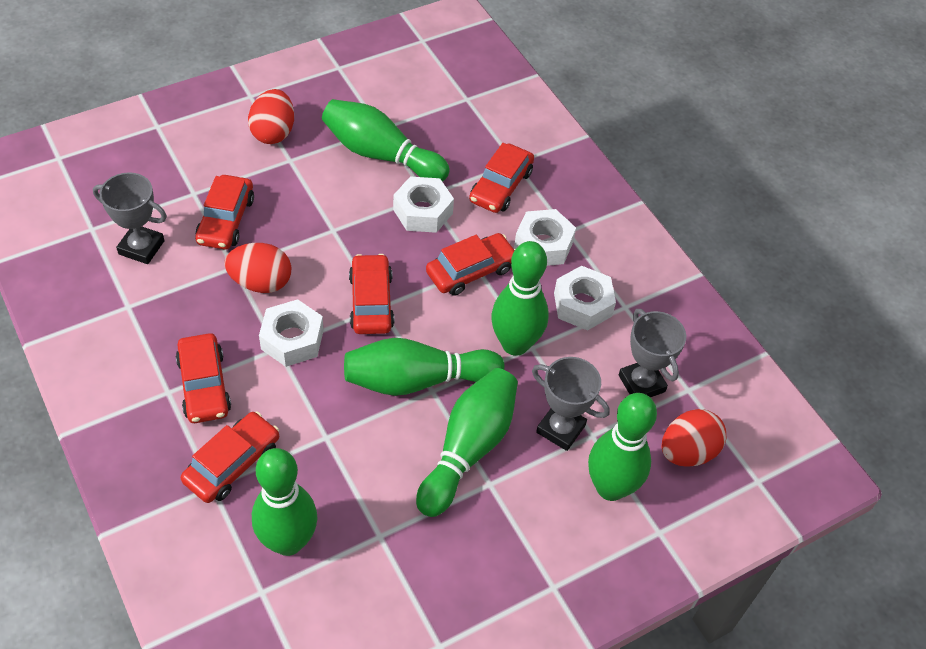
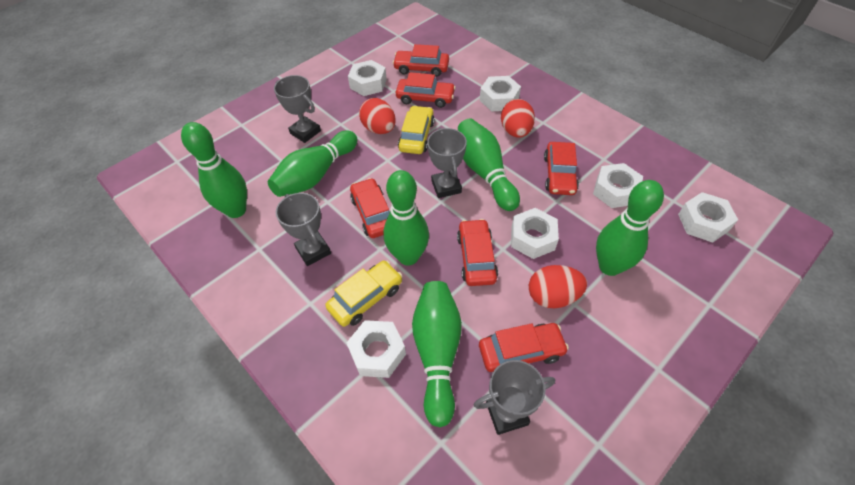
grey trophy: [93,172,167,264] [532,357,610,451] [619,309,686,397] = 3 -> [274,75,321,143] [276,193,331,266] [427,128,467,198] [474,360,555,435] = 4
white nut: [259,299,324,367] [393,176,454,233] [514,209,576,266] [554,266,616,330] = 4 -> [347,320,406,378] [348,60,387,96] [480,76,521,111] [511,208,559,259] [593,163,643,208] [678,192,738,243] = 6
yellow car: none = 0 -> [325,261,402,327] [398,105,435,154] = 2

